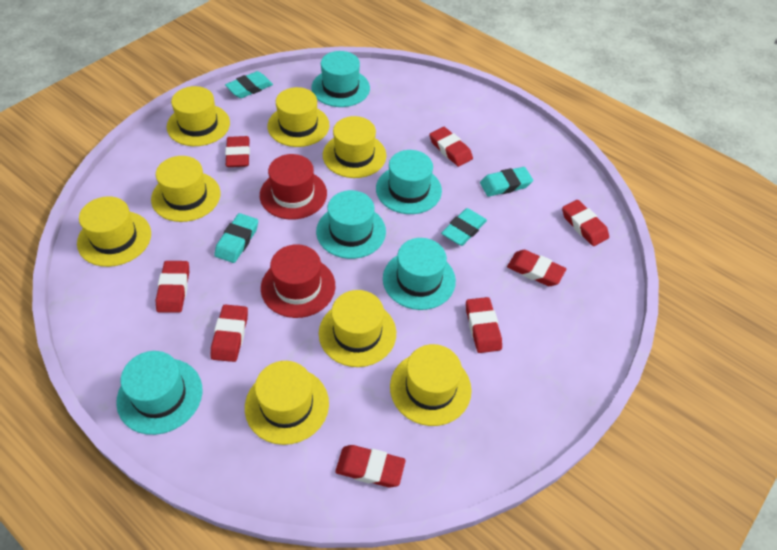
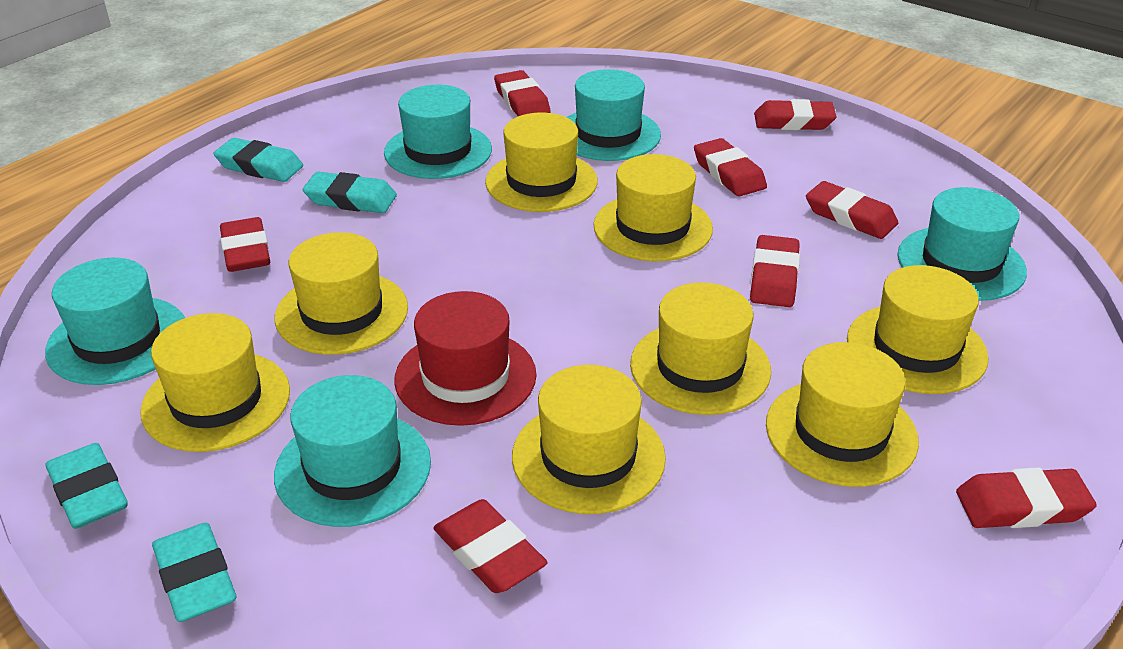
red hat: [260,154,327,220] [261,244,335,318] = 2 -> [394,291,537,426] = 1

